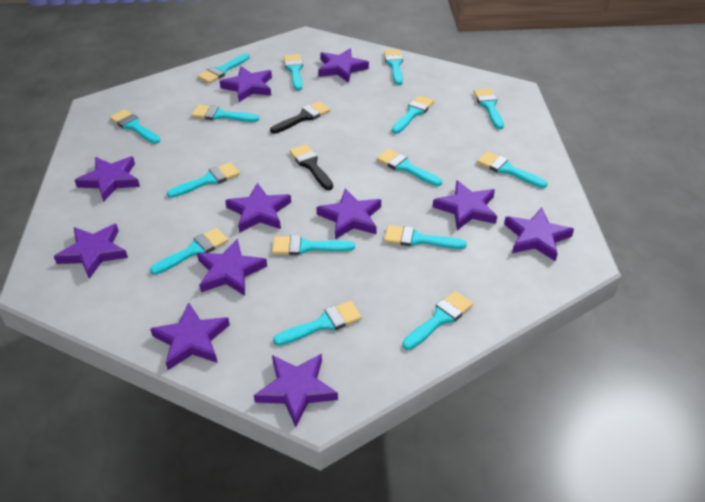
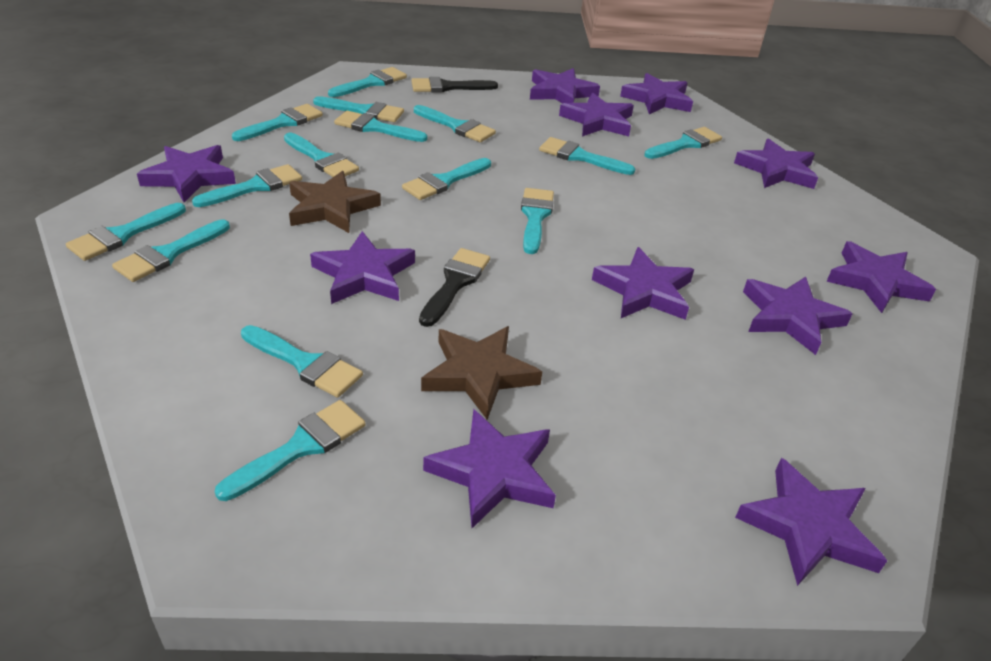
brown star: none = 0 -> [289,171,381,233] [421,326,542,420] = 2

